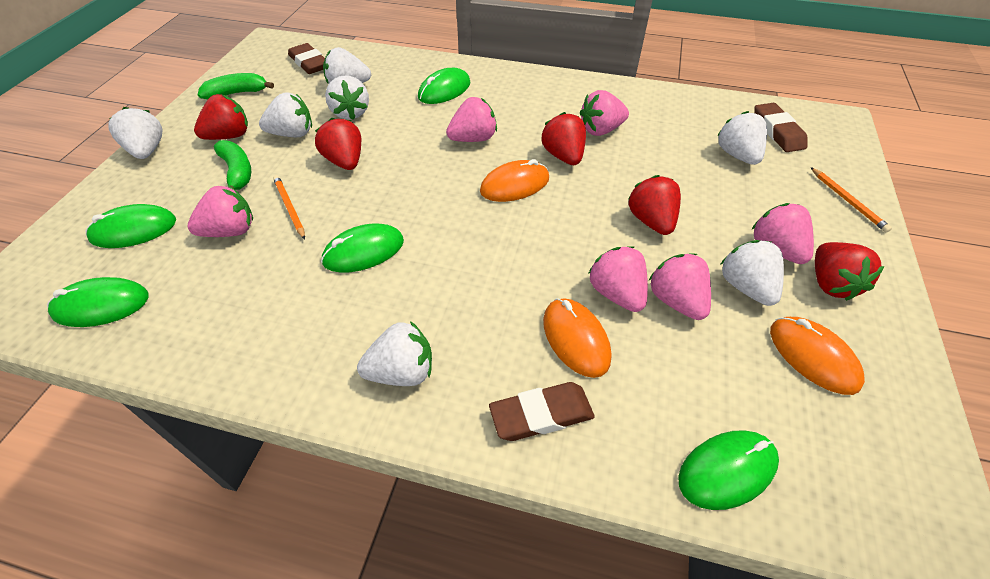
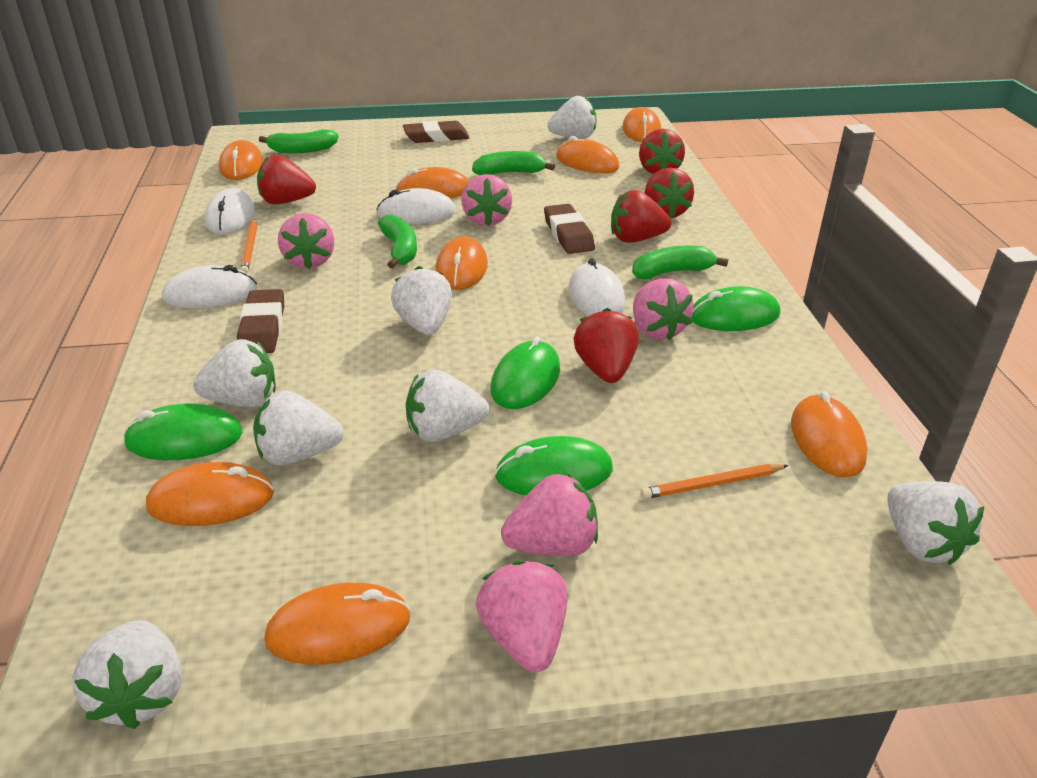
green banana: [198,73,274,99] [214,140,251,190] = 2 -> [259,129,339,153] [378,215,417,269] [472,151,555,175] [632,246,728,279] = 4
green mouse: [47,277,149,327] [86,204,176,248] [321,223,404,273] [418,68,470,104] [678,430,779,510] = 5 -> [123,403,243,460] [490,336,560,409] [495,436,613,495] [691,286,781,331] = 4
orange mouse: [480,159,549,202] [543,298,611,378] [770,317,865,395] = 3 -> [146,462,274,526] [219,140,263,180] [264,583,411,665] [395,167,469,198] [435,236,488,290] [556,136,620,173] [622,107,661,142] [791,391,868,478] = 8
pink strawberry: [187,185,253,237] [446,97,497,142] [580,90,629,136] [588,246,648,312] [649,253,711,320] [751,203,814,264] = 6 -> [278,213,334,269] [461,174,512,226] [476,560,567,672] [501,473,598,556] [633,279,694,340] = 5
white mouse: none = 0 -> [162,265,257,308] [204,188,255,235] [376,188,456,223] [569,258,626,316] = 4

